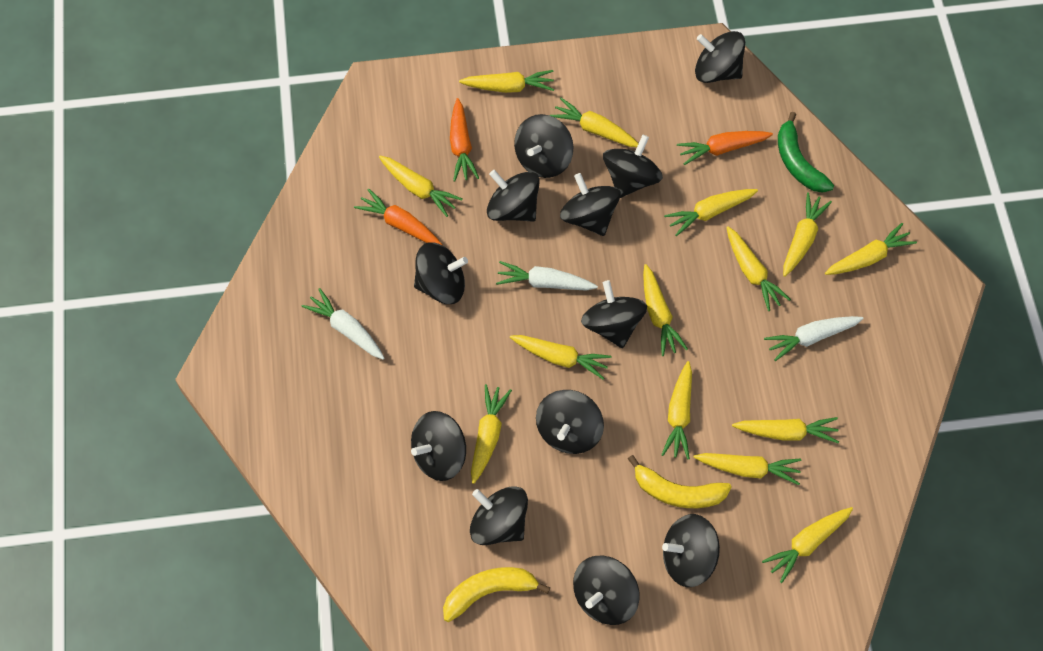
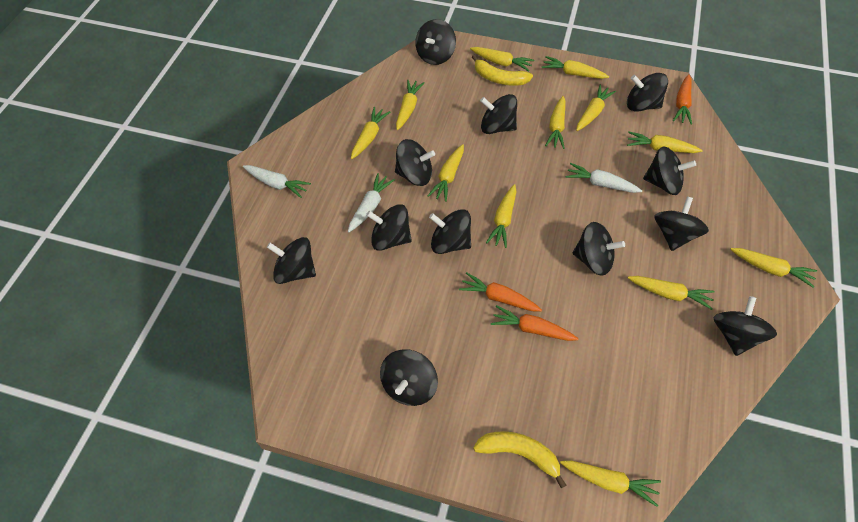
green banana: [778,112,834,193] = 1 -> none = 0
yellow carrot: [379,156,463,217] [459,70,554,93] [471,384,512,484] [510,335,612,379] [550,98,639,147] [643,264,688,356] [661,361,692,459] [664,189,758,236] [694,453,801,485] [726,226,791,311] [732,417,839,443] [762,507,853,583] [783,192,832,277] [825,223,917,275] = 14 -> [351,107,390,159] [396,80,424,130] [428,144,464,202] [470,47,534,71] [486,184,516,248] [542,56,609,79] [545,96,566,149] [560,461,661,507] [576,84,616,131] [627,131,703,153] [628,276,715,310] [730,248,817,288] = 12

